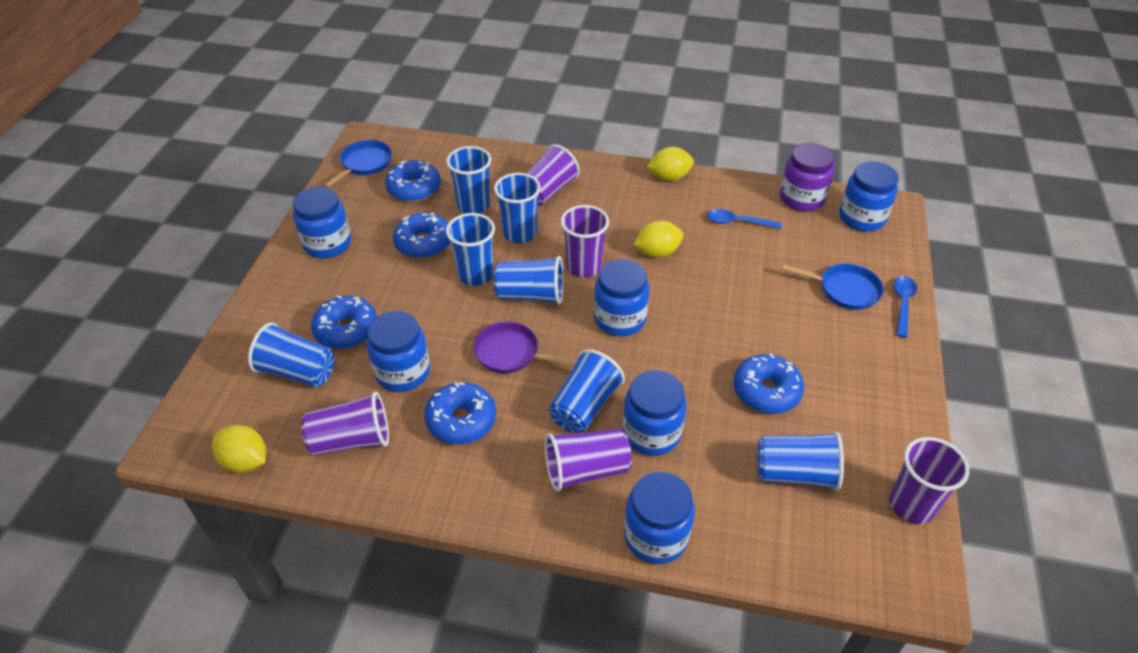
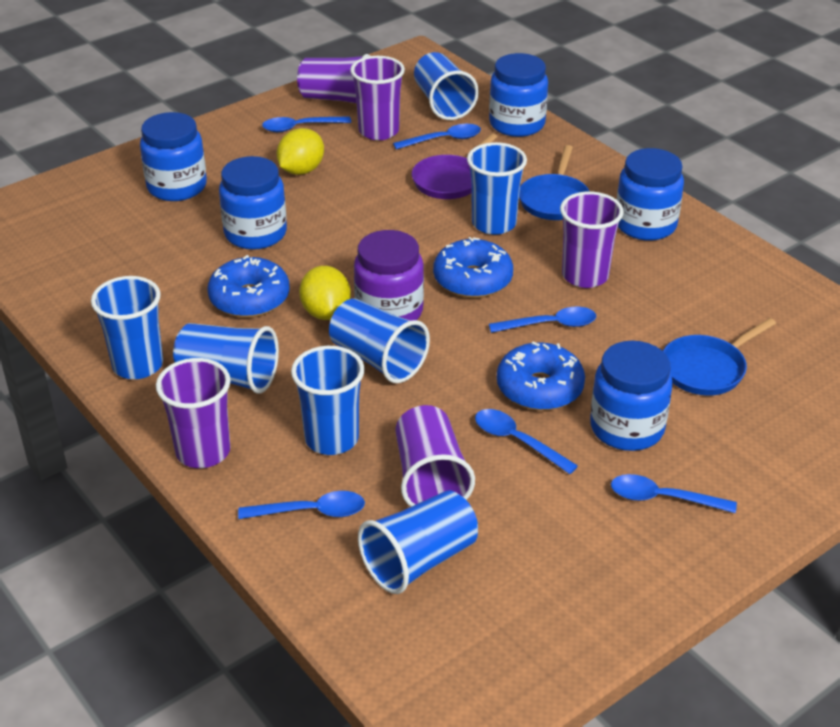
blue donut: [311,295,377,349] [385,160,441,202] [393,213,451,258] [424,382,496,445] [733,353,804,414] = 5 -> [207,255,289,318] [433,237,513,298] [497,341,585,411] = 3
blue jar: [293,186,351,258] [367,311,430,392] [594,259,649,336] [622,370,686,456] [624,472,695,564] [839,161,899,232] = 6 -> [140,112,207,201] [219,156,287,250] [489,53,548,137] [590,341,673,451] [617,148,684,241] = 5
blue spoon: [707,209,782,229] [894,276,917,338] = 2 -> [238,491,365,519] [262,116,351,132] [393,124,481,149] [475,409,578,474] [489,307,596,333] [611,474,737,513] = 6
yellow lemon: [212,425,266,473] [633,220,684,258] [647,147,694,181] = 3 -> [277,128,324,175] [299,266,351,320] = 2

